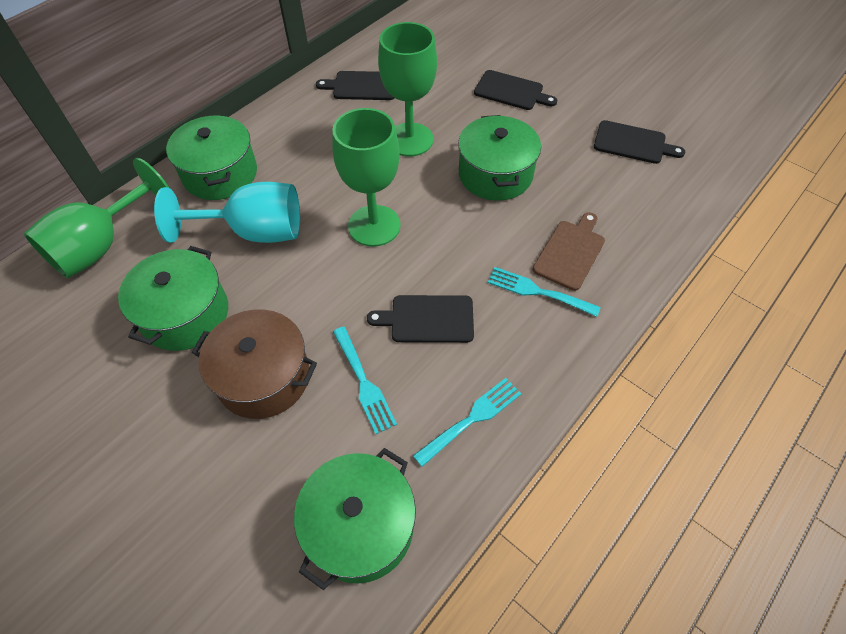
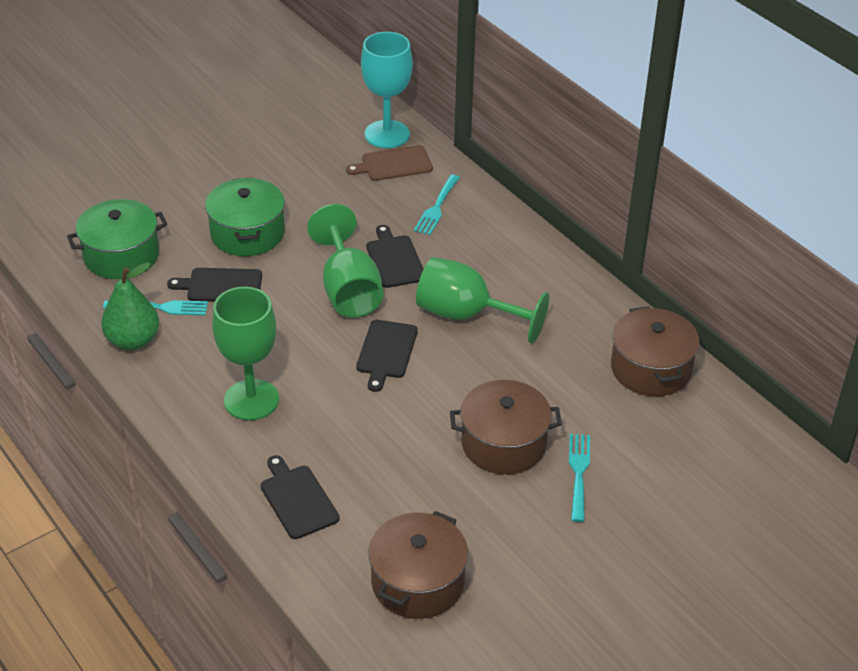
brown pot: [192,309,317,419] = 1 -> [368,511,468,619] [450,380,562,474] [611,306,700,396] = 3
green pear: none = 0 -> [101,262,159,350] = 1
green pot: [118,246,228,351] [166,115,257,200] [294,448,416,590] [458,115,541,201] = 4 -> [67,199,167,279] [205,178,285,256] = 2

